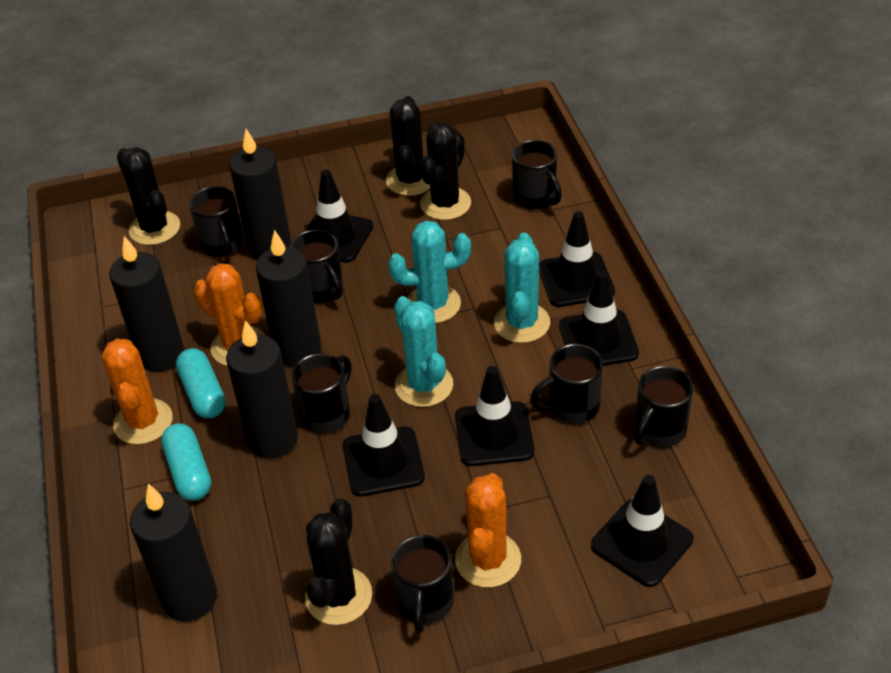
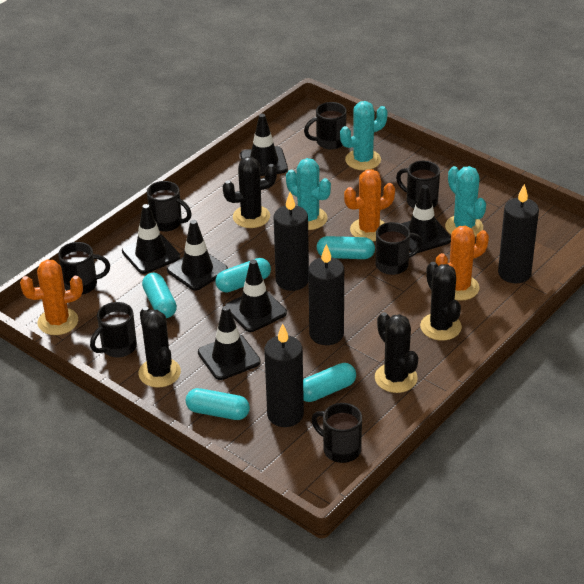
black candle: [109,236,184,372] [130,484,217,621] [226,320,298,458] [229,129,291,260] [256,230,321,367] = 5 -> [264,323,304,427] [274,192,309,291] [308,244,344,345] [498,184,539,283] = 4
turquoise capsule: [161,423,211,501] [176,348,226,418] = 2 -> [142,273,177,318] [186,388,250,420] [216,258,271,293] [303,363,356,402] [317,236,375,259] = 5

